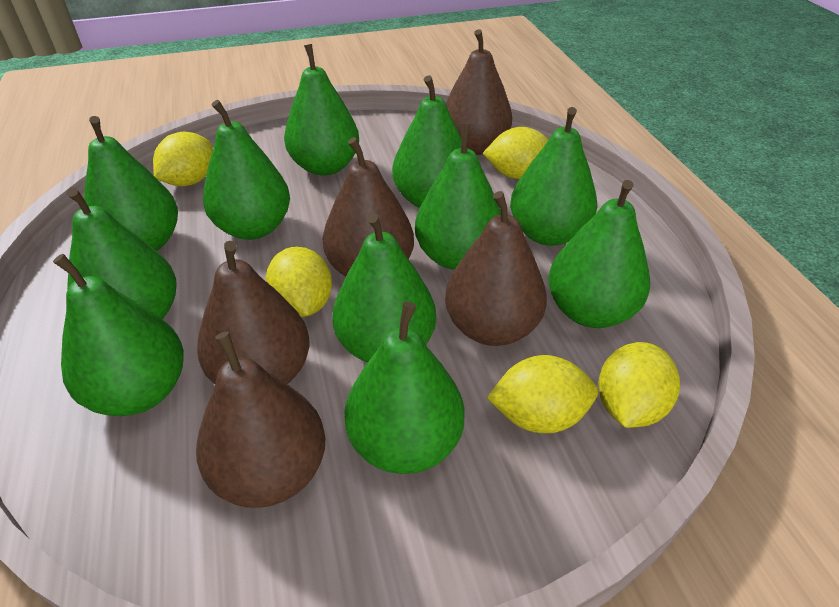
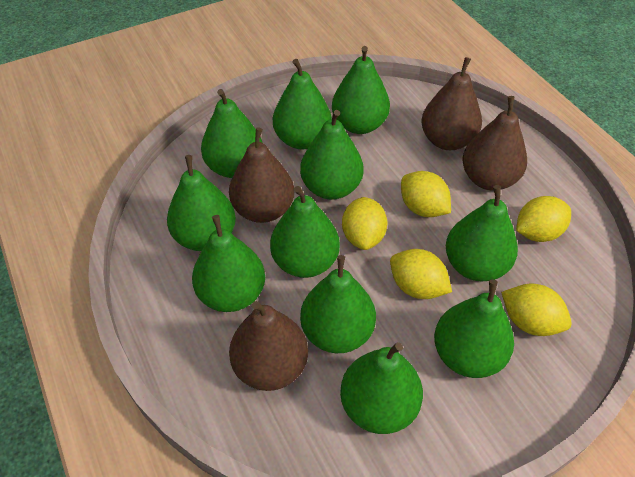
brown pear: [196,331,325,508] [197,241,310,384] [322,137,414,277] [445,191,547,346] [446,29,512,155] = 5 -> [229,127,294,223] [229,301,308,391] [421,57,482,150] [463,96,527,191] = 4

